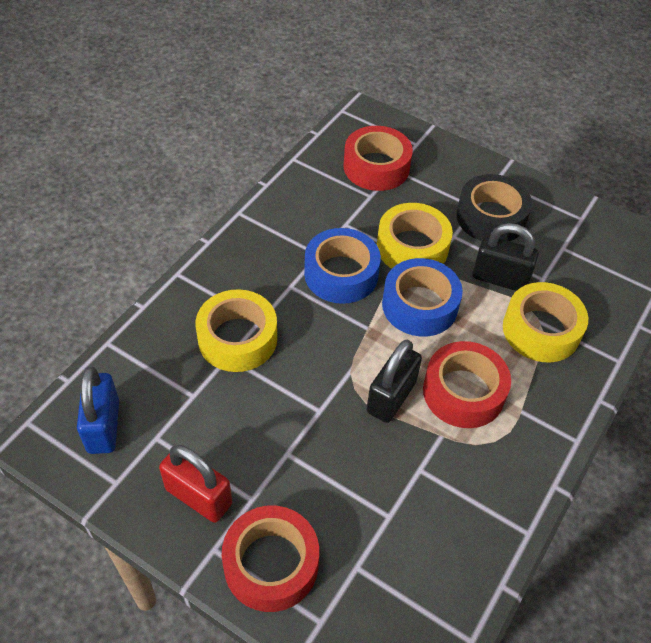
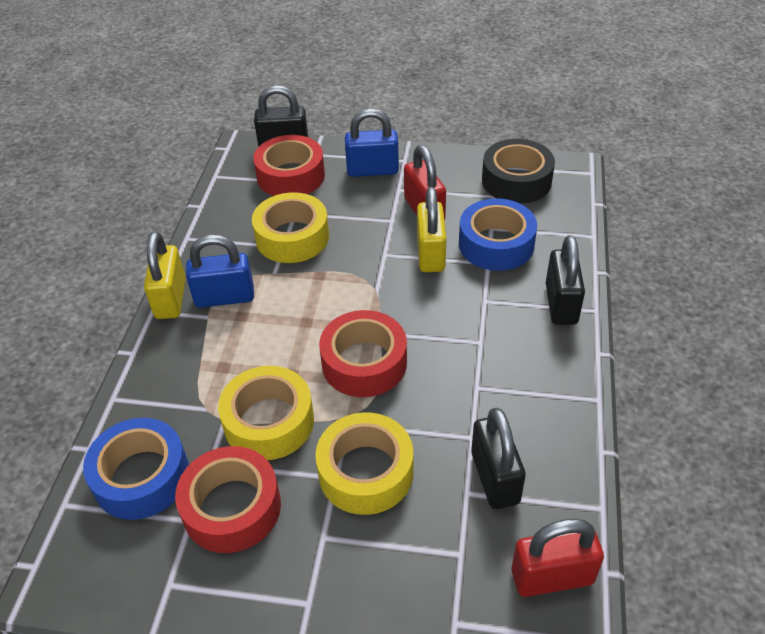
black padlock: [367,340,422,423] [472,223,539,291] = 2 -> [254,85,308,147] [471,407,526,509] [546,235,585,325] = 3
blue padlock: [77,367,119,454] = 1 -> [186,235,254,308] [345,109,399,177] = 2
red padlock: [159,445,232,523] = 1 -> [404,145,446,220] [512,519,604,597] = 2
yellow padlock: none = 0 -> [144,231,186,319] [417,187,446,272] = 2

